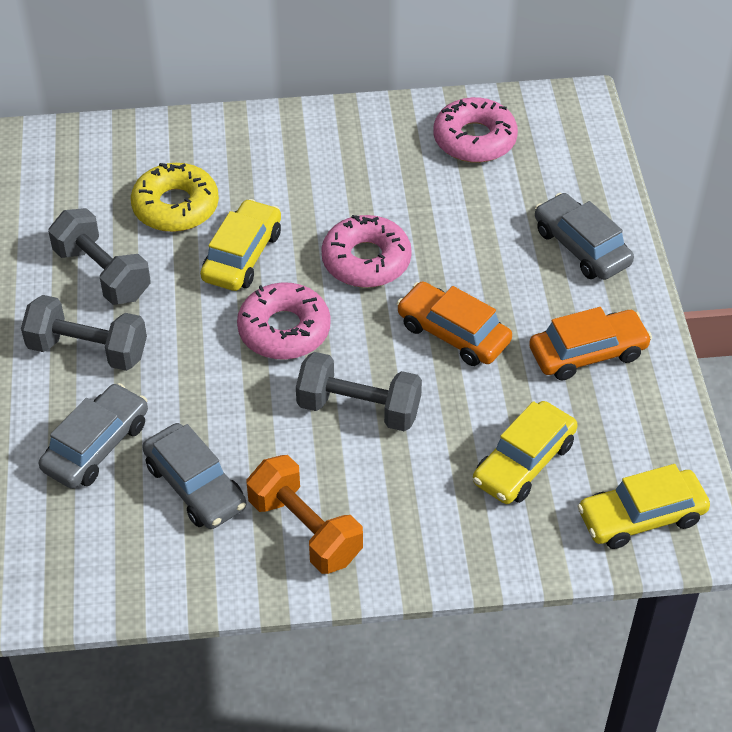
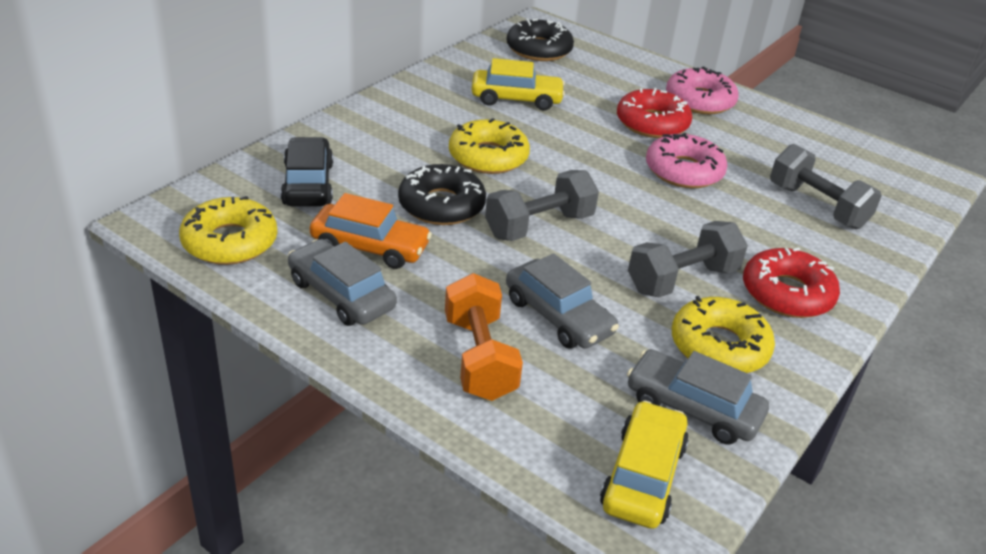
black car: none = 0 -> [281,137,333,207] = 1
black donut: none = 0 -> [398,164,486,225] [507,19,574,61] = 2
orange car: [397,282,512,366] [529,307,652,380] = 2 -> [310,193,432,269] = 1
pink donut: [237,282,331,360] [321,215,412,288] [434,97,518,163] = 3 -> [646,133,727,188] [666,66,739,114] = 2
red donut: none = 0 -> [617,88,692,138] [743,247,840,318] = 2
yellow car: [200,199,281,291] [473,401,578,504] [577,464,710,549] = 3 -> [472,58,565,111] [600,400,689,529] = 2
yellow donut: [131,163,219,232] = 1 -> [179,196,277,265] [449,118,530,174] [672,296,775,373] = 3

